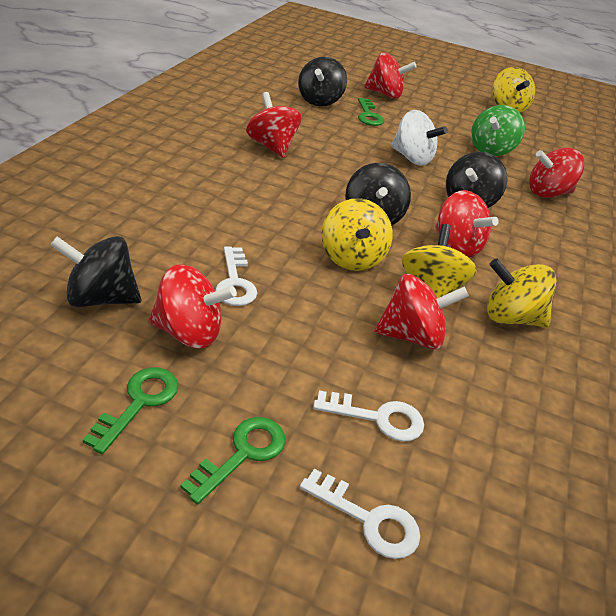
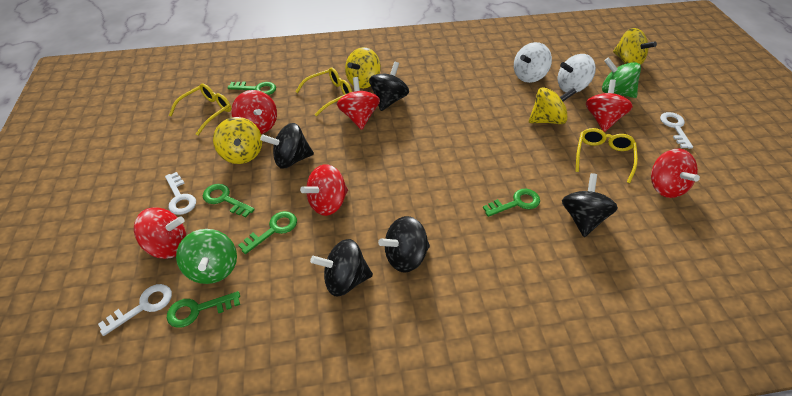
black spinning top: [50,236,141,307] [298,57,347,107] [345,163,411,226] [446,152,508,208] = 4 -> [260,123,314,168] [310,239,373,297] [369,62,409,111] [378,216,430,273] [562,173,618,237] = 5
green key: [83,367,179,454] [180,417,285,505] [358,98,384,126] = 3 -> [167,291,240,328] [203,184,255,218] [227,82,276,95] [238,211,297,254] [483,189,540,217] = 5
green spinning top: [471,105,525,156] = 1 -> [176,229,237,284] [602,57,641,98] = 2
white spinning top: [391,110,448,166] = 1 -> [514,42,552,83] [558,54,596,93] = 2
yellow glasses: none = 0 -> [169,83,231,136] [295,68,352,116] [576,128,638,183] = 3

